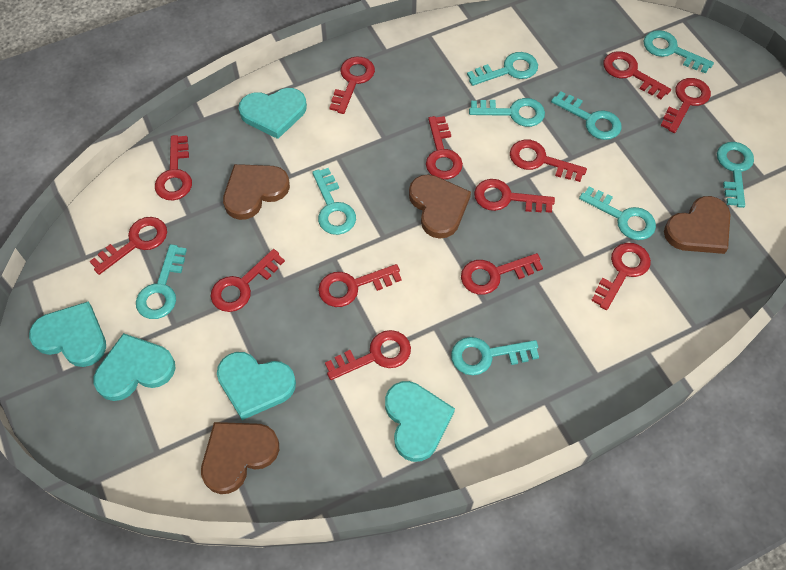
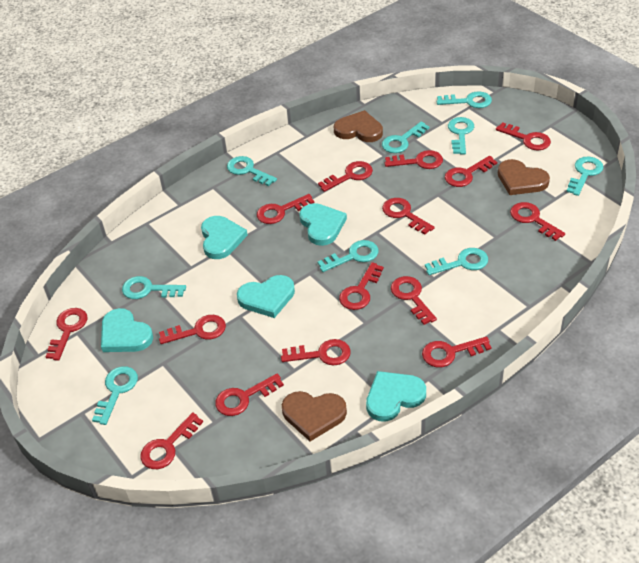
brown heart: [201,422,279,494] [223,164,290,220] [409,174,471,239] [664,196,731,254] = 4 -> [282,391,347,441] [334,110,383,142] [498,159,550,195] = 3
red key: [90,217,167,275] [155,135,192,200] [211,249,285,312] [318,264,402,307] [325,330,411,380] [329,56,375,114] [426,116,463,179] [461,253,543,295] [474,179,555,213] [510,140,587,182] [591,243,651,310] [603,51,671,99] [661,78,711,133] = 13 -> [45,308,88,361] [140,412,203,469] [159,315,226,344] [215,374,284,416] [257,194,314,224] [281,339,351,366] [318,161,373,192] [339,262,384,310] [382,198,434,235] [385,150,443,169] [391,276,437,325] [422,336,492,367] [445,156,497,187] [496,122,551,150] [510,202,565,241] = 15

